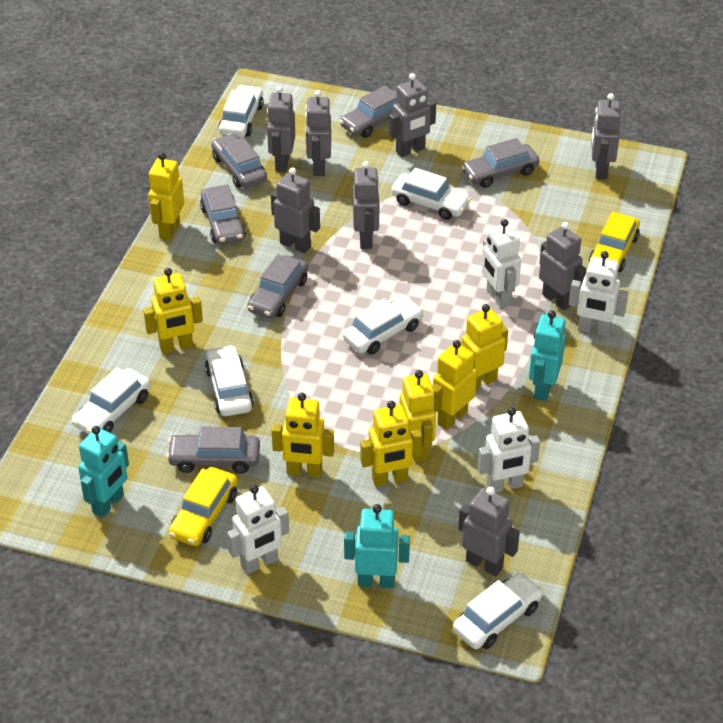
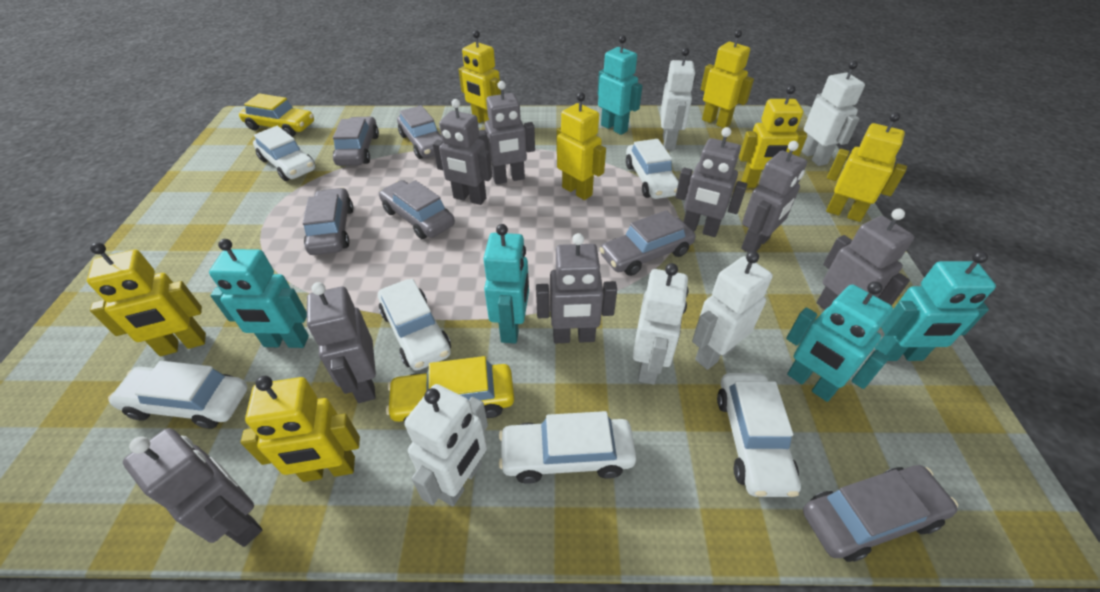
turquoise robot: [78,426,129,518] [344,504,410,588] [529,310,565,401] = 3 -> [209,239,309,348] [483,224,529,343] [598,35,642,135] [786,281,893,402] [875,251,996,361] = 5
white robot: [227,485,289,574] [478,407,540,493] [482,219,521,308] [569,251,628,337] = 4 -> [404,384,488,506] [633,263,689,385] [660,48,695,150] [692,251,773,370] [801,61,865,166] = 5

